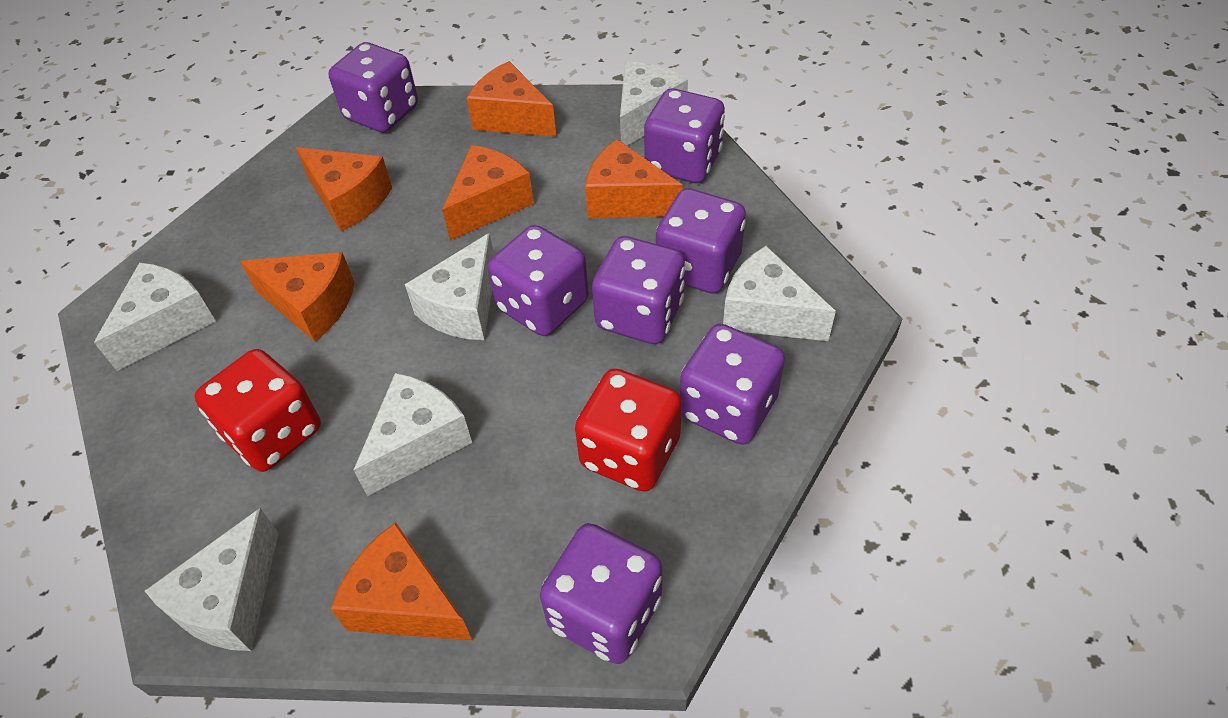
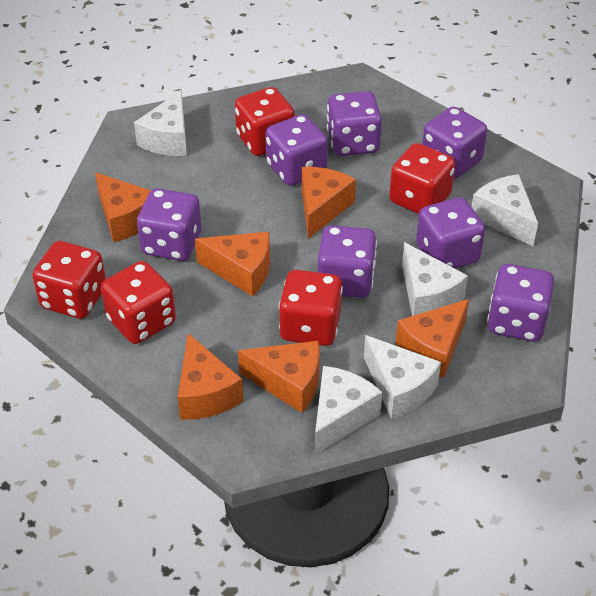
red dice: [195,349,321,472] [575,369,682,492] = 2 -> [32,241,106,319] [101,261,176,344] [235,87,295,156] [279,270,343,346] [389,143,455,214] = 5
white cheese: [94,262,216,371] [145,508,279,651] [354,373,472,496] [405,233,494,340] [620,61,688,146] [723,246,836,341] = 6 -> [134,90,187,156] [315,366,382,455] [364,335,441,419] [402,242,468,316] [472,174,538,246] = 5

